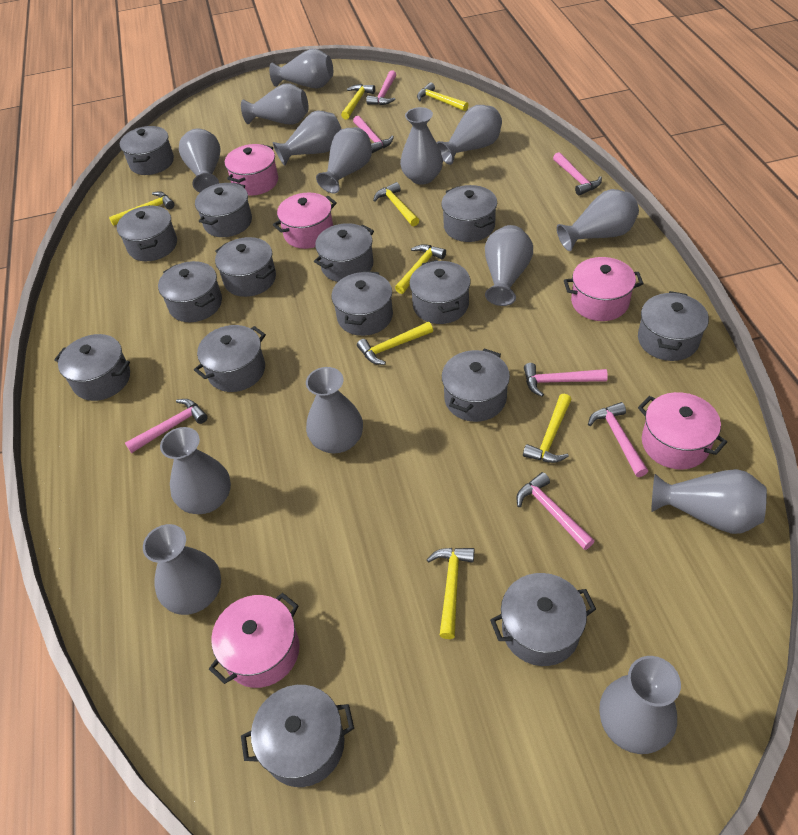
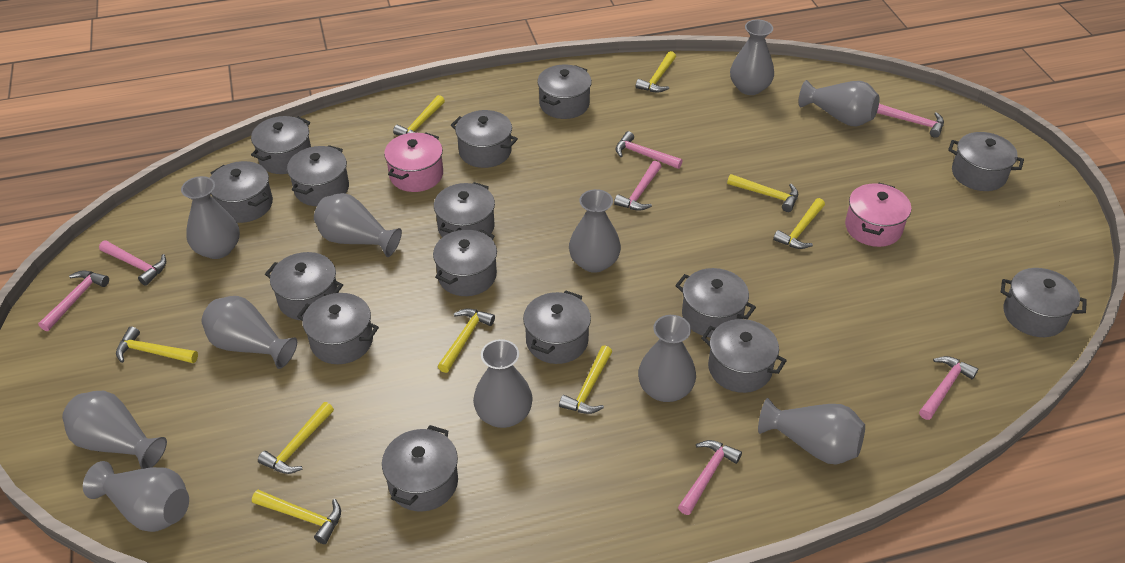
grey vase: [143,524,221,615] [160,427,231,514] [179,129,220,192] [241,83,308,125] [269,49,333,89] [273,110,341,166] [306,367,363,453] [316,127,372,193] [400,107,443,185] [437,105,502,165] [485,225,533,306] [557,189,639,251] [599,656,681,754] [651,469,767,534] = 14 -> [62,391,167,469] [83,461,189,532] [181,176,240,259] [202,296,297,369] [314,193,402,257] [473,339,533,428] [569,189,621,273] [638,315,696,402] [730,19,774,95] [758,398,865,464] [799,80,880,126] = 11
pink pot: [209,593,300,688] [225,144,278,196] [273,192,337,249] [564,257,644,321] [638,392,727,470] = 5 -> [384,132,443,192] [845,183,911,247] = 2
yellow hammer: [109,191,175,226] [341,84,375,120] [357,322,433,365] [373,182,419,226] [395,244,446,294] [417,82,468,111] [427,548,474,639] [523,394,572,463] = 8 -> [116,327,198,363] [252,490,341,544] [258,402,334,474] [393,95,445,136] [438,309,495,373] [559,345,612,414] [636,51,676,92] [727,174,798,212] [773,198,825,249] = 9

